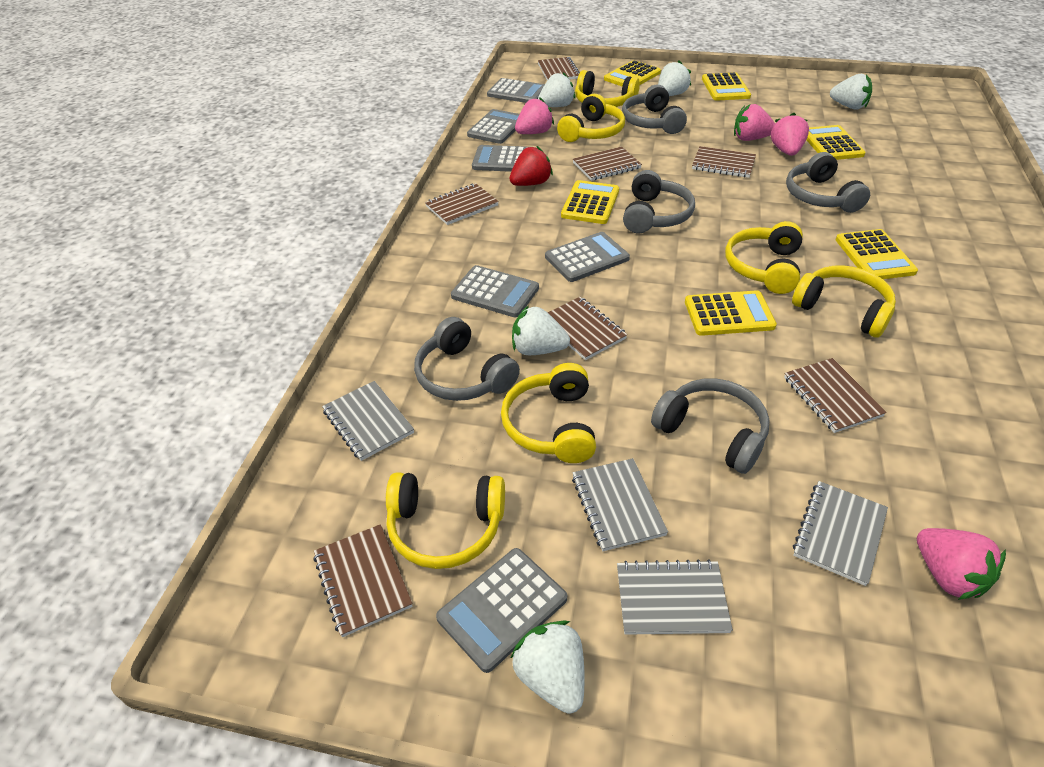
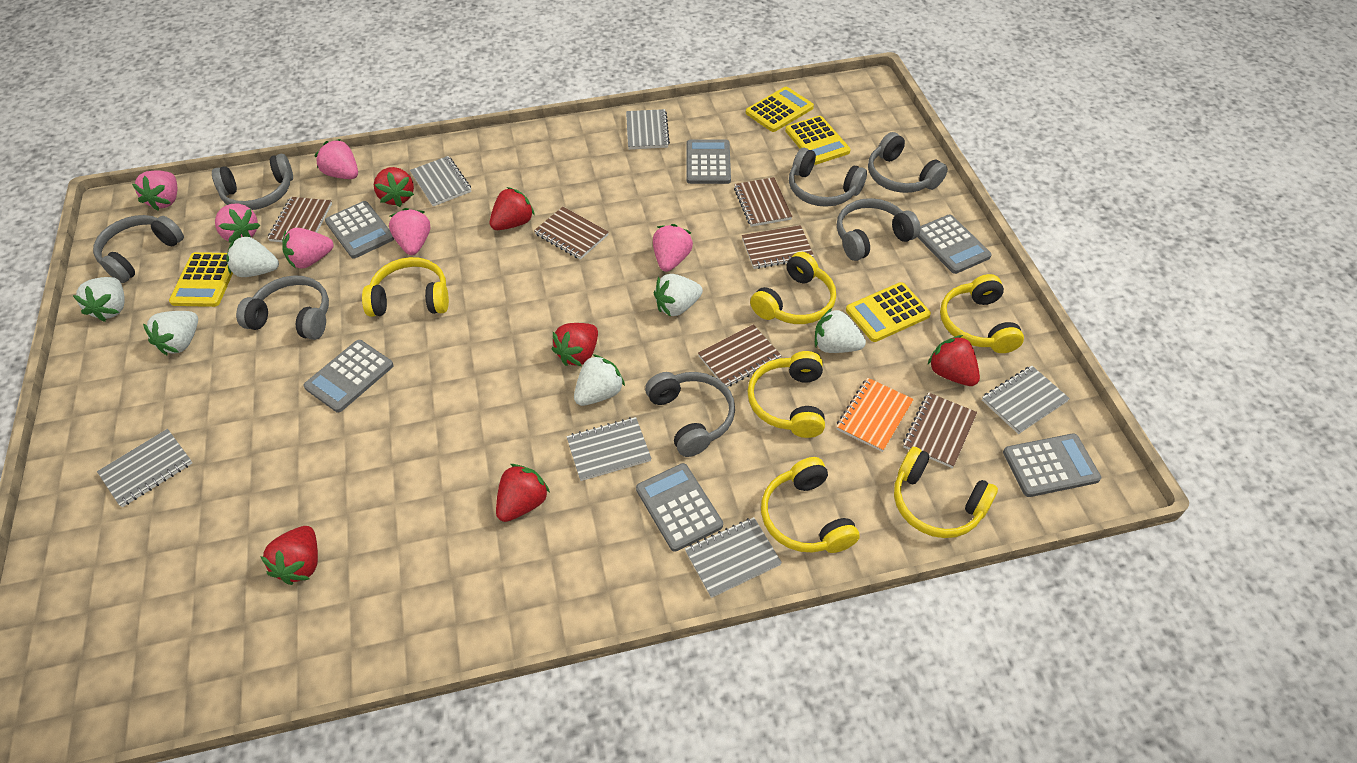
brown notebook: [313,524,413,637] [425,183,499,225] [538,57,580,81] [548,297,627,360] [573,147,642,181] [692,146,756,178] [784,358,887,433] = 7 -> [268,197,332,242] [534,207,609,260] [698,324,782,387] [734,177,792,227] [742,225,814,269] [903,392,977,468] = 6
grey headphones: [414,317,520,401] [622,85,687,134] [623,170,695,233] [651,379,769,474] [786,152,870,213] = 5 -> [93,215,184,283] [212,154,293,210] [236,275,329,340] [645,372,735,457] [789,148,867,207] [837,198,921,261] [868,132,948,193] = 7
grey notebook: [322,381,414,461] [572,458,668,551] [617,559,733,635] [793,481,888,586] = 4 -> [97,429,192,507] [410,156,471,206] [567,417,651,481] [626,109,670,149] [685,517,782,598] [982,366,1070,434] = 6
orange notebook: none = 0 -> [836,378,914,452] = 1
pink strawberry: [515,97,554,134] [734,104,775,141] [771,113,809,156] [917,528,1006,600] = 4 -> [132,170,177,211] [215,204,261,243] [282,228,334,269] [315,139,358,179] [389,208,430,255] [653,224,693,272] = 6
red strawberry: [509,146,553,186] = 1 -> [260,526,318,585] [374,167,414,207] [490,187,535,230] [496,464,550,522] [552,323,598,366] [928,335,980,386] = 6
white strawberry: [510,620,584,714] [512,305,570,355] [538,72,575,107] [658,61,691,96] [830,74,872,110] = 5 -> [73,277,125,322] [143,311,198,355] [226,236,279,277] [574,354,625,406] [654,274,703,317] [815,308,866,353] = 6
yellow calculator: [561,180,619,224] [604,60,661,86] [685,290,777,336] [702,72,751,101] [806,125,866,160] [836,229,918,279] = 6 -> [169,252,233,307] [746,87,814,132] [785,116,851,165] [846,282,931,342] = 4

